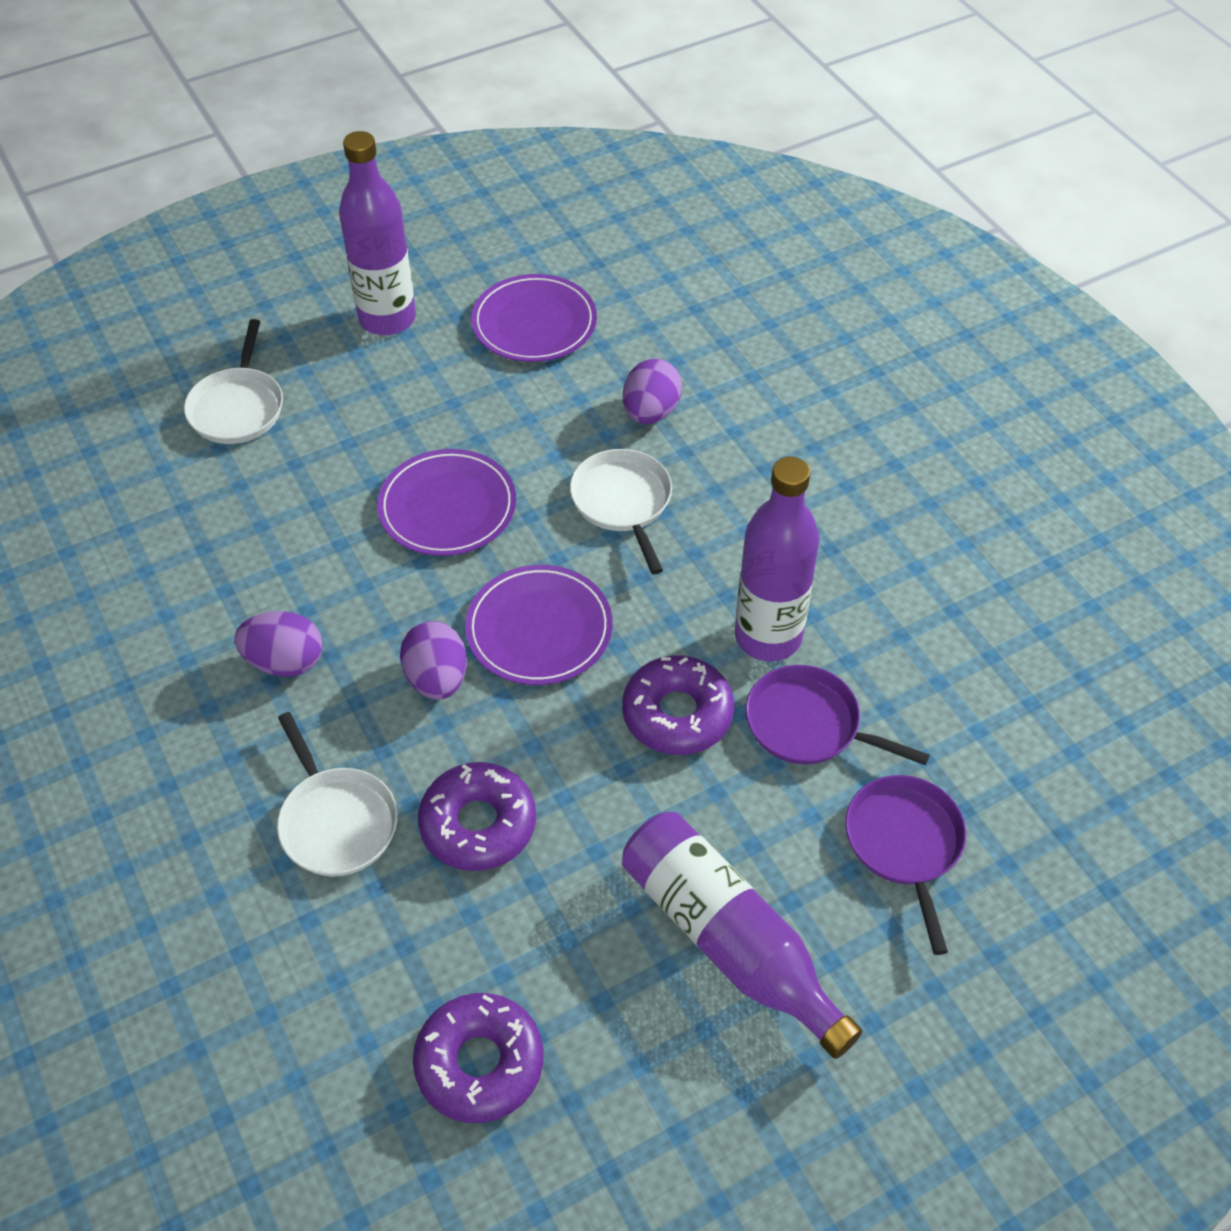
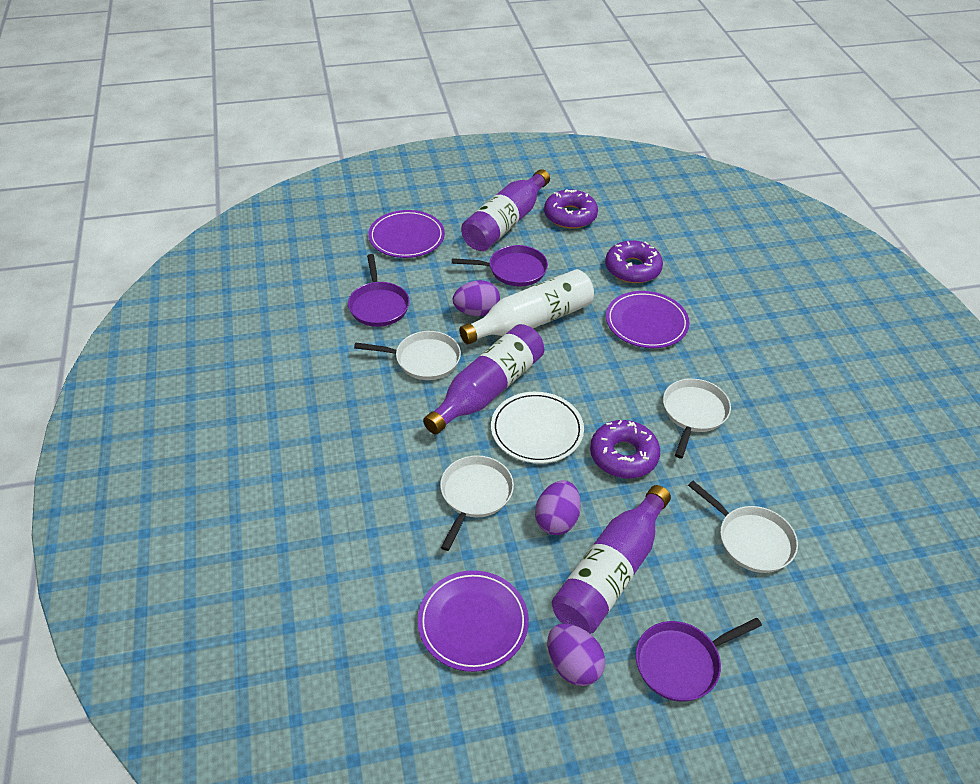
purple pan: [746,665,930,765] [845,775,966,955] = 2 -> [348,254,409,327] [452,245,548,287] [635,618,762,702] = 3
white bottle: none = 0 -> [459,269,594,344] = 1
white pan: [184,319,283,444] [277,712,398,877] [570,449,672,574] = 3 -> [354,331,461,380] [440,455,514,551] [663,378,731,458] [688,481,798,573] = 4
white plate: none = 0 -> [491,392,584,464] = 1

